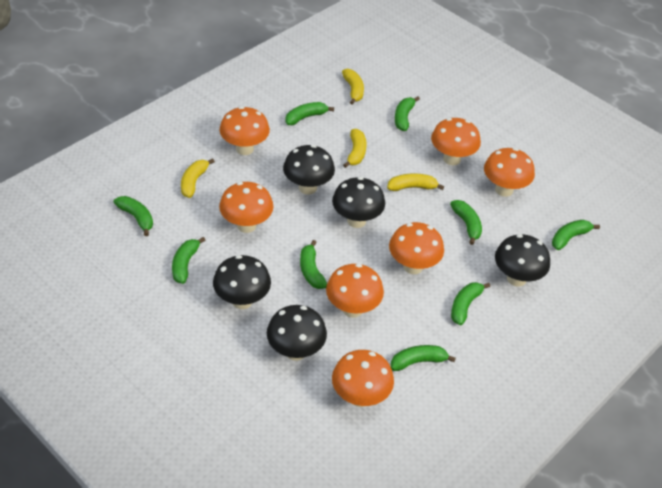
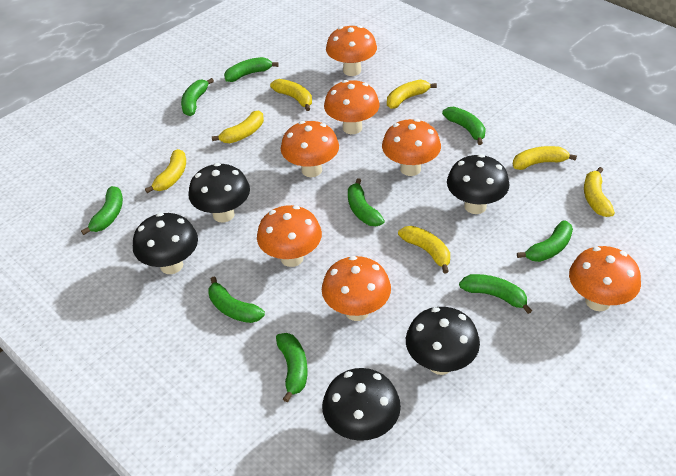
yellow banana: [181,159,215,198] [342,69,364,105] [343,129,367,168] [387,174,444,191] = 4 -> [145,149,186,193] [212,110,264,143] [270,79,312,111] [387,80,437,109] [398,226,450,274] [513,146,577,170] [584,167,615,217] = 7

